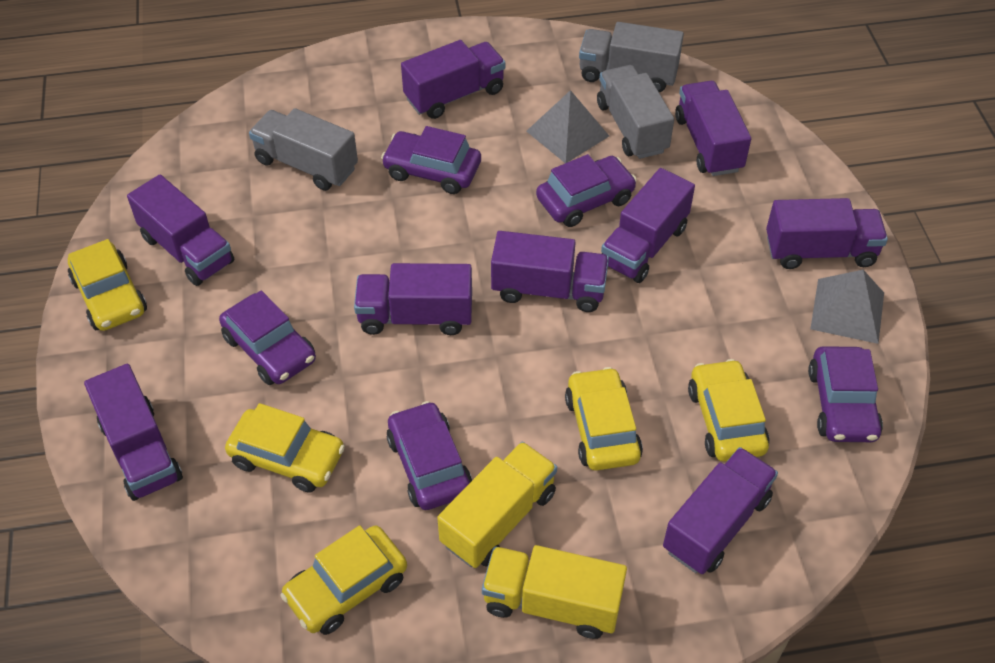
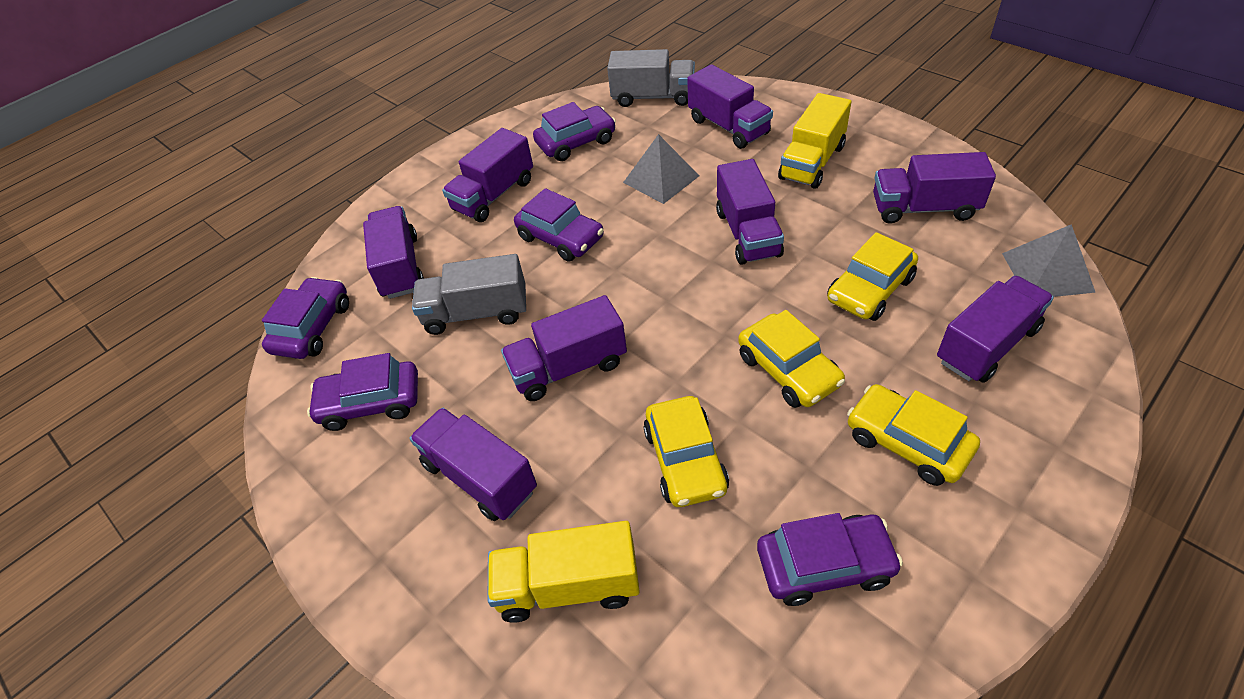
grey truck: [249,108,358,191] [579,22,684,92] [597,65,674,159] = 3 -> [412,254,526,335] [607,49,695,107] = 2
purple truck: [84,364,183,501] [127,175,234,286] [354,263,472,335] [401,40,505,119] [491,231,609,312] [601,168,695,283] [663,447,778,574] [675,81,751,176] [766,198,888,269] = 9 -> [363,206,424,299] [409,408,537,521] [442,128,533,222] [501,295,627,401] [687,64,773,149] [716,159,784,265] [873,152,996,224] [937,276,1054,383] = 8
yellow car: [68,239,147,331] [225,403,345,492] [280,525,407,635] [565,367,643,471] [688,359,770,462] = 5 -> [643,396,729,507] [738,310,845,408] [827,232,918,321] [847,384,980,486] = 4

